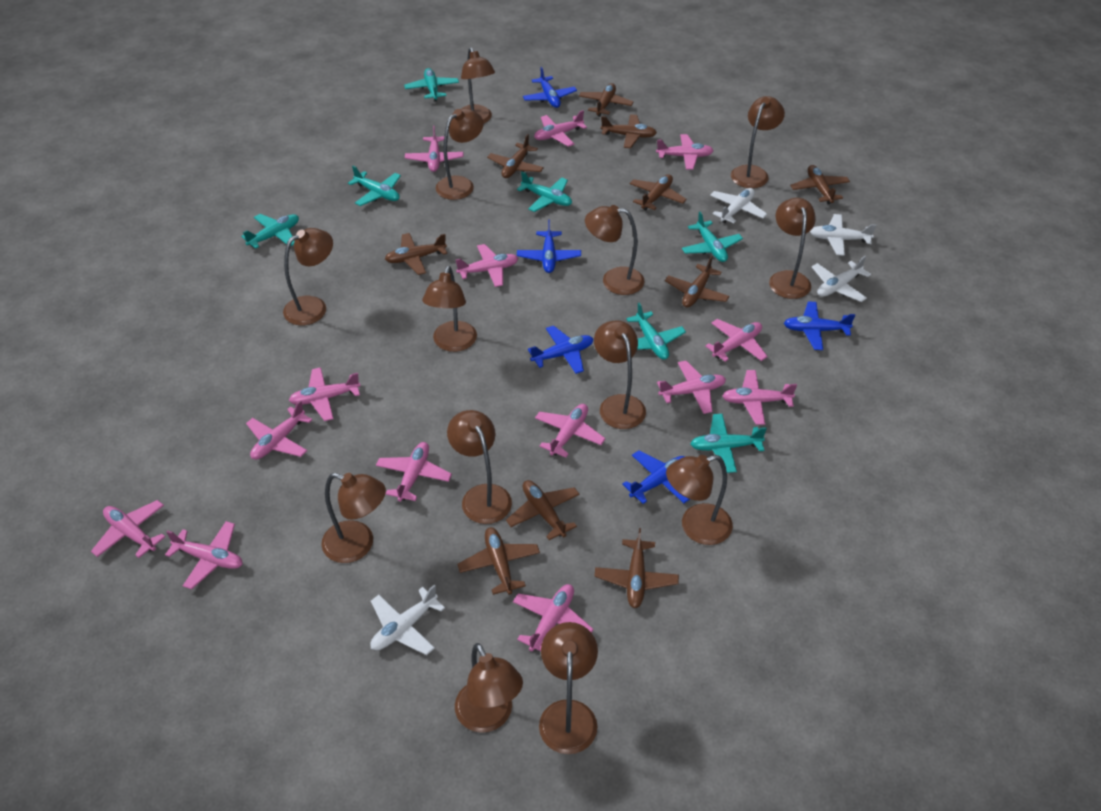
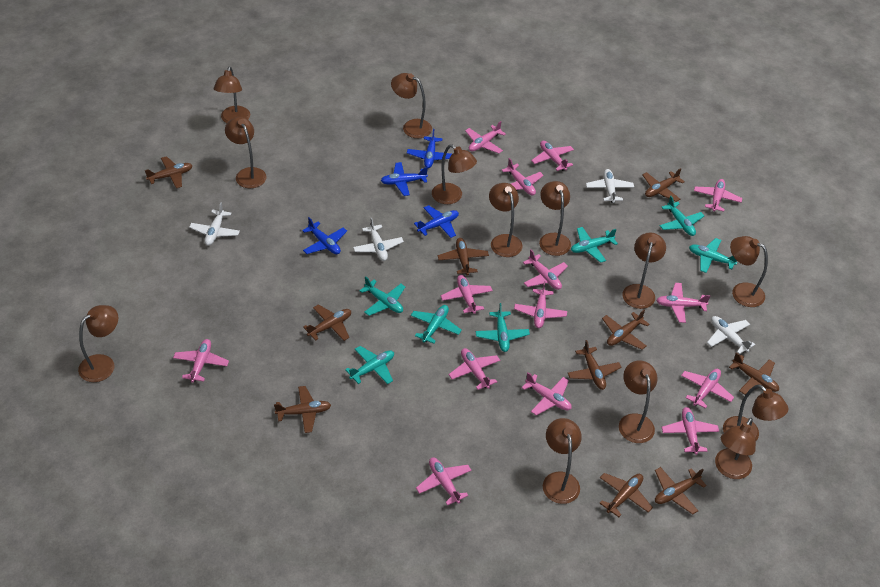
blue plane: [517,219,581,273] [523,67,577,108] [528,326,593,374] [622,450,690,504] [784,301,855,350] = 5 -> [302,217,347,254] [381,162,428,196] [407,129,452,168] [414,205,459,238] = 4

